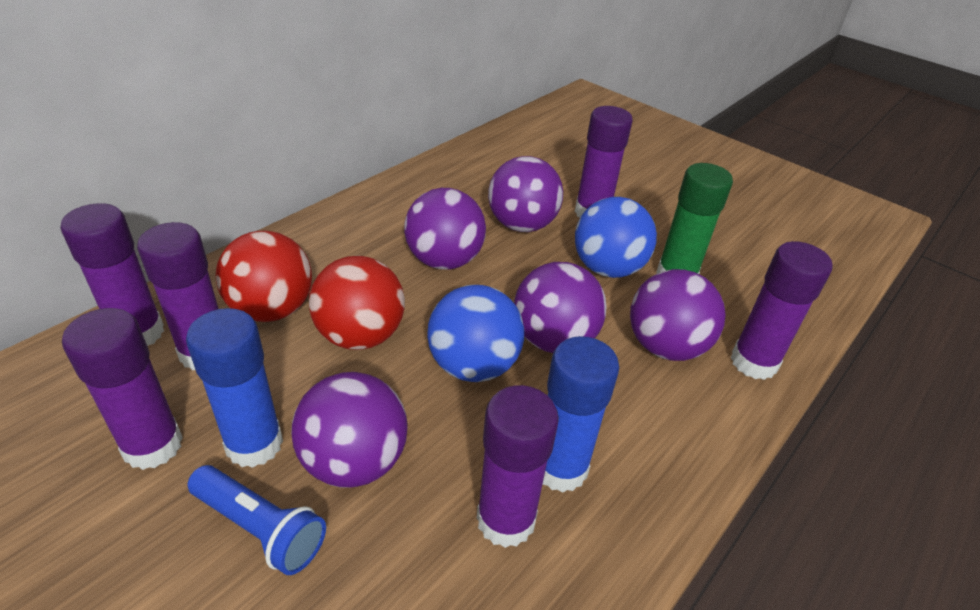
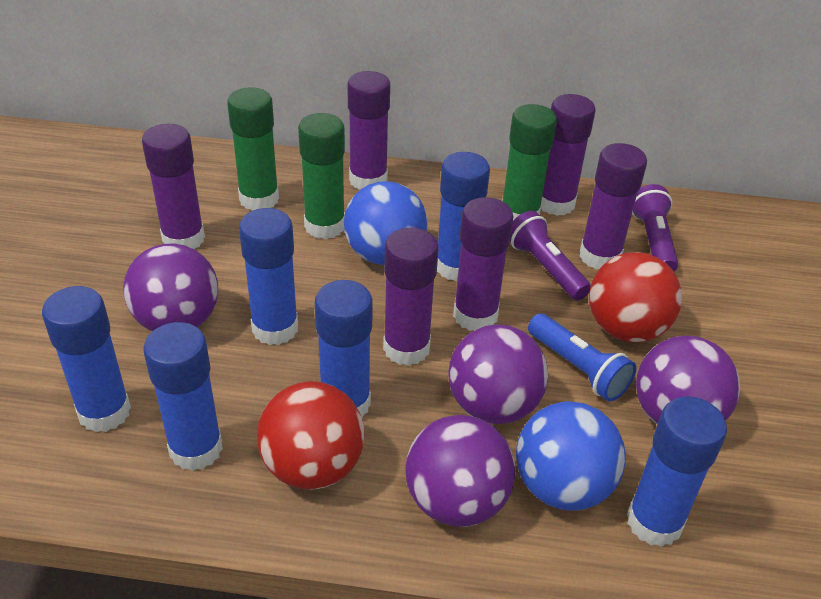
blue glue stick: [186,308,283,468] [542,336,619,493] = 2 -> [42,286,131,432] [143,322,223,471] [239,208,298,345] [315,280,373,418] [437,152,490,281] [627,397,727,547] = 6
green glue stick: [656,163,733,274] = 1 -> [227,87,279,211] [298,113,345,239] [502,104,557,220] = 3
purple ball: [291,372,408,488] [404,188,486,269] [488,156,563,232] [514,262,607,353] [630,269,726,361] = 5 -> [123,243,218,331] [406,415,516,527] [448,325,548,424] [636,336,740,424] = 4
purple flashlight: none = 0 -> [510,211,591,300] [632,184,678,271] = 2

